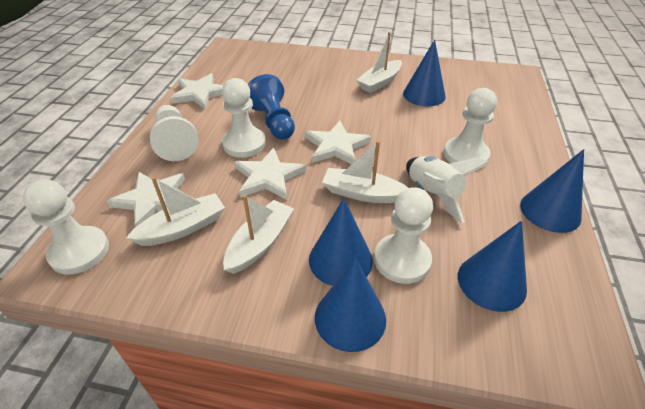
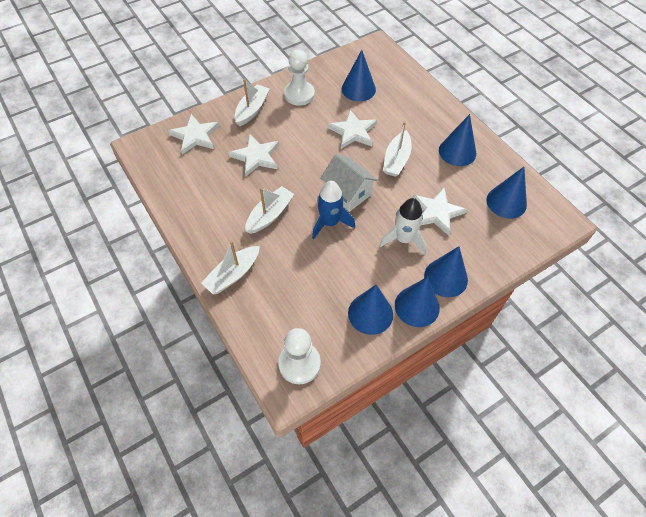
blue cone: [309,198,373,286] [315,258,386,352] [403,40,446,106] [458,221,527,312] [520,149,584,233] = 5 -> [342,50,376,101] [348,285,393,335] [395,277,440,327] [424,246,468,297] [439,114,476,166] [486,167,527,219] = 6
blue pawn: [248,74,295,140] = 1 -> none = 0
blue rocket: none = 0 -> [312,181,355,239] = 1
white house: none = 0 -> [320,154,378,212] = 1
white pawn: [23,179,109,274] [150,105,199,161] [222,78,266,158] [374,187,433,284] [444,88,497,163] = 5 -> [278,328,321,385] [284,50,315,106] = 2

